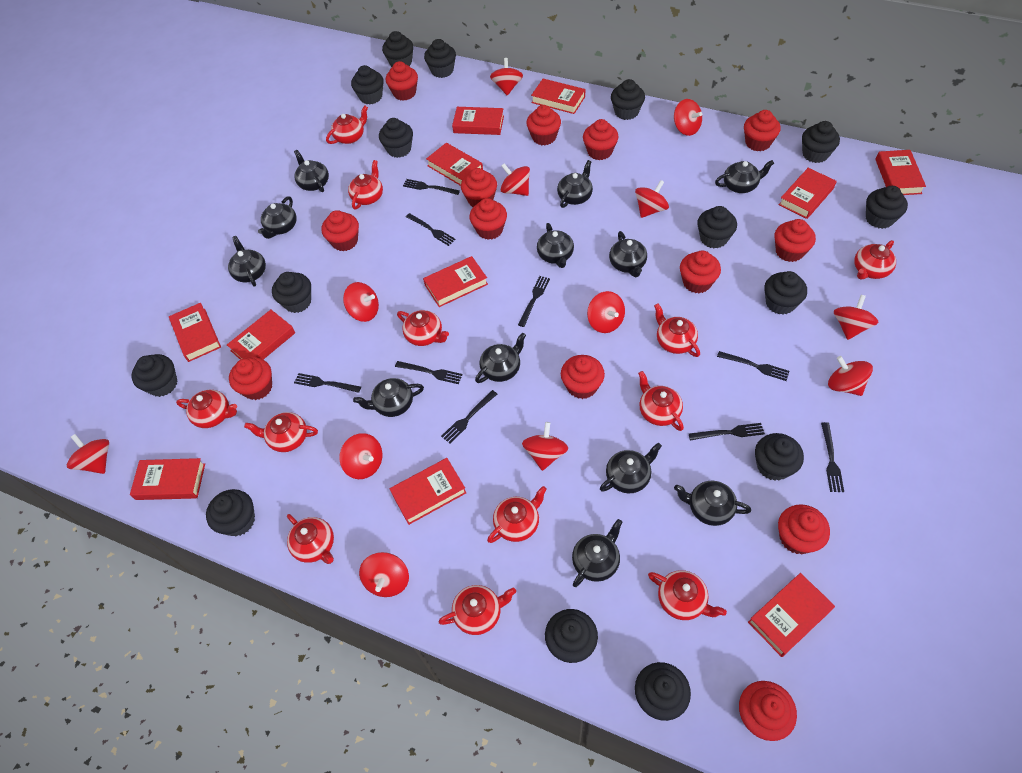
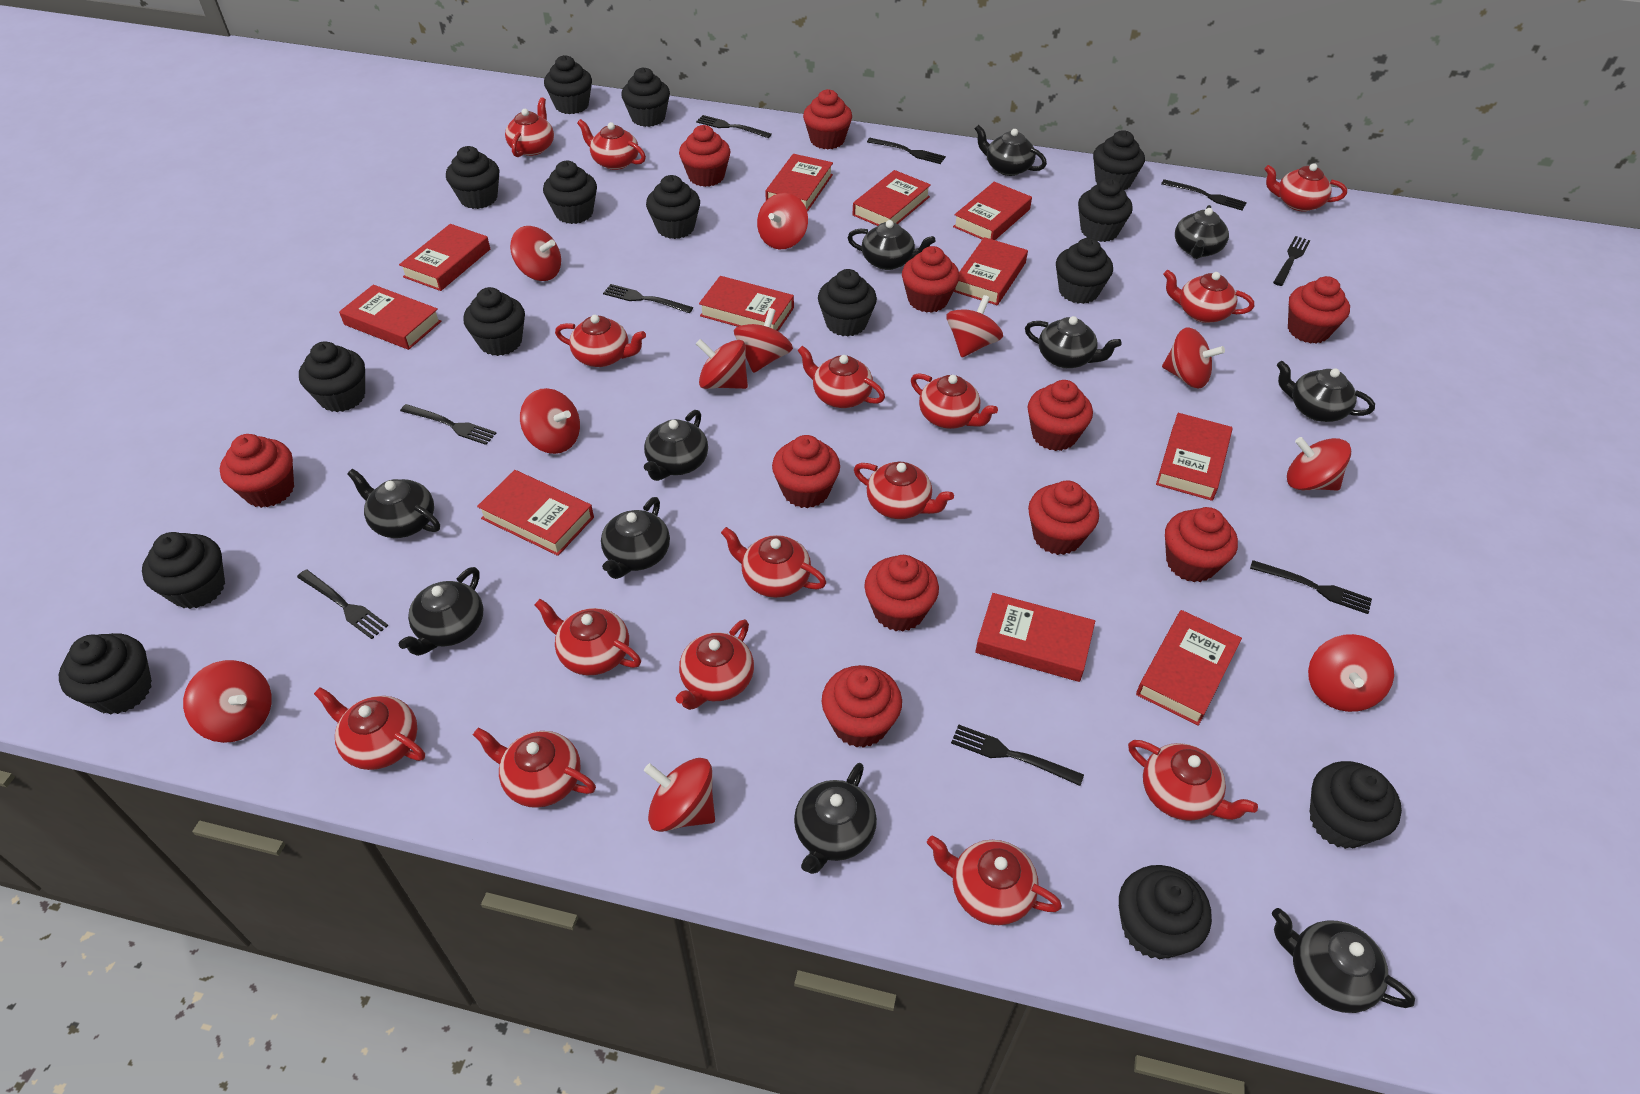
black teapot: [228,236,266,287] [258,196,297,239] [294,150,329,192] [353,378,424,417] [475,333,526,383] [537,223,574,268] [557,160,593,208] [572,519,622,587] [600,443,662,493] [609,231,647,277] [674,481,751,526] [715,160,774,193] = 12 -> [347,469,440,538] [399,567,483,656] [601,497,670,579] [644,410,708,481] [794,763,877,874] [847,220,936,270] [975,125,1047,176] [1025,316,1122,368] [1175,205,1229,259] [1272,908,1415,1013] [1277,361,1375,422] = 11
red cupcake: [229,357,272,400] [321,210,359,251] [386,61,418,101] [461,168,497,207] [469,198,507,240] [526,105,561,145] [561,355,605,399] [583,119,618,160] [680,251,721,293] [739,681,797,741] [744,110,781,151] [775,219,816,262] [778,504,830,554] = 13 -> [220,434,294,508] [679,125,730,187] [772,435,840,508] [803,89,852,149] [821,665,902,748] [864,555,939,632] [902,246,959,313] [1028,380,1093,451] [1028,480,1099,555] [1165,507,1238,582] [1288,276,1350,343] = 11
red spinning top: [67,434,109,474] [339,433,383,479] [343,282,379,322] [359,552,409,597] [490,58,523,95] [501,163,530,196] [522,422,568,471] [587,291,625,333] [635,180,669,218] [674,99,702,136] [828,356,873,396] [834,295,879,340] = 12 -> [183,660,272,743] [510,226,561,281] [520,388,580,454] [644,758,715,832] [696,339,748,389] [734,308,793,373] [757,193,808,249] [946,295,1003,358] [1162,327,1225,389] [1287,437,1351,491] [1308,634,1394,712] = 11
red teapot: [176,390,237,428] [244,412,318,452] [287,514,334,564] [326,106,368,144] [348,160,383,209] [397,310,449,346] [439,585,516,635] [487,486,547,543] [638,371,684,431] [648,570,727,620] [654,304,700,357] [854,240,896,279] = 12 -> [314,687,425,770] [473,728,596,808] [505,97,554,157] [534,599,641,675] [555,315,646,367] [577,119,646,170] [676,619,754,710] [721,527,826,598] [797,346,885,408] [854,462,954,519] [911,373,998,429] [927,836,1062,925] [1128,740,1258,821] [1163,270,1254,323] [1264,163,1347,211] = 15

